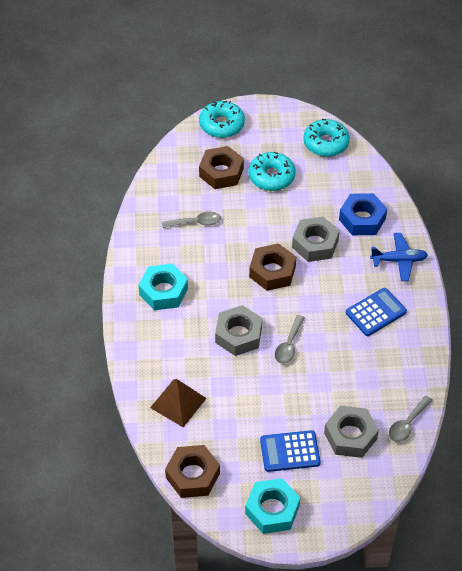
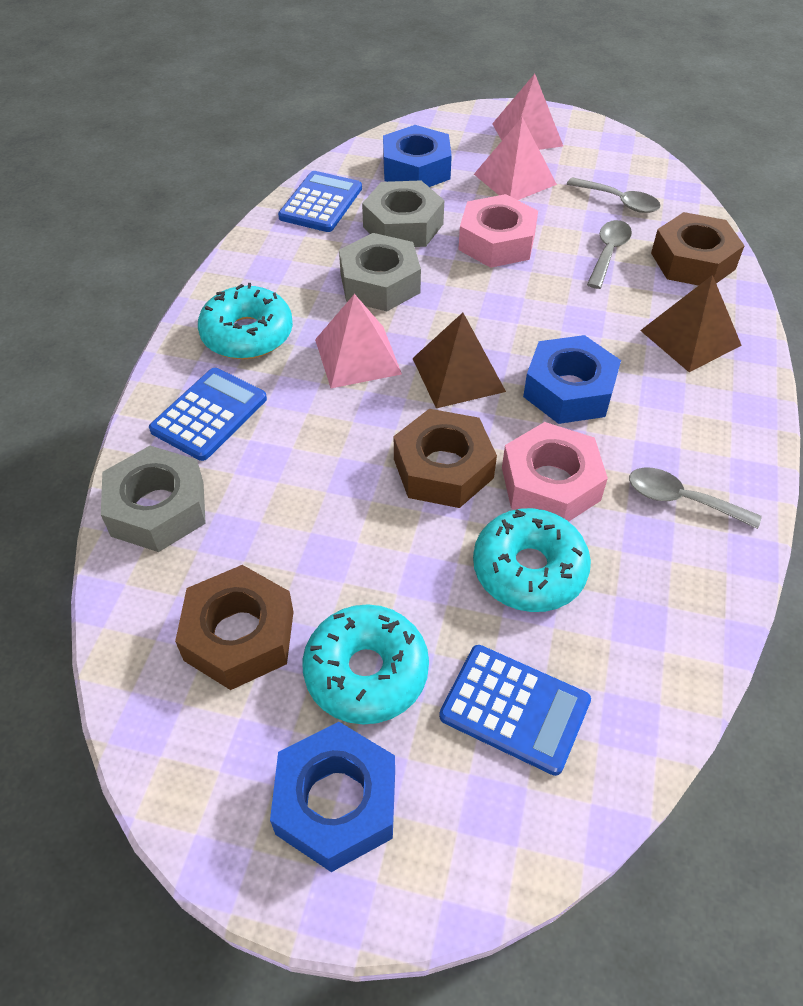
blue calculator: [260,430,321,472] [346,288,407,336] = 2 -> [149,368,267,461] [278,171,362,232] [439,645,591,776] = 3
blue nut: [339,193,387,235] = 1 -> [270,722,395,872] [383,125,452,187] [523,335,621,424] = 3
blue plane: [370,233,428,281] = 1 -> none = 0
brown pyramid: [150,379,207,427] = 1 -> [412,313,506,408] [640,275,742,372] = 2
pink nut: none = 0 -> [458,194,538,268] [502,422,608,522] = 2
pink pyramid: none = 0 -> [315,294,402,388] [474,117,557,200] [492,74,563,150] = 3
turquoise nut: [138,264,188,310] [245,478,300,534] = 2 -> none = 0

